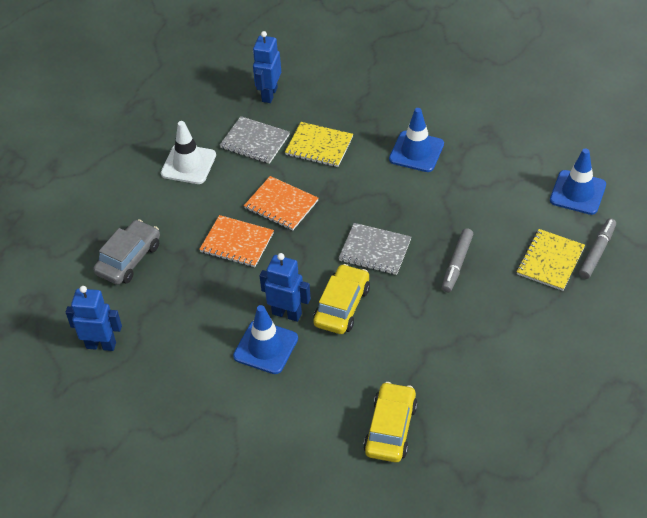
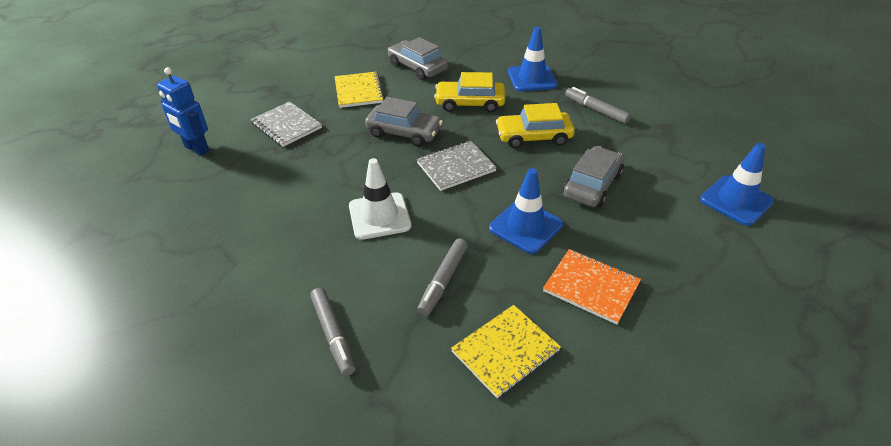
blue robot: [66,286,122,351] [253,31,281,103] [260,253,311,322] = 3 -> [157,67,209,156] = 1
grey car: [93,219,160,285] = 1 -> [365,97,443,147] [388,37,448,80] [563,146,624,207] = 3
grey marker: [442,228,473,292] [579,218,616,279] = 2 -> [310,288,355,376] [417,239,468,316] [565,87,631,124] = 3
orange notebook: [199,215,274,267] [244,176,318,231] = 2 -> [543,249,641,325] = 1

